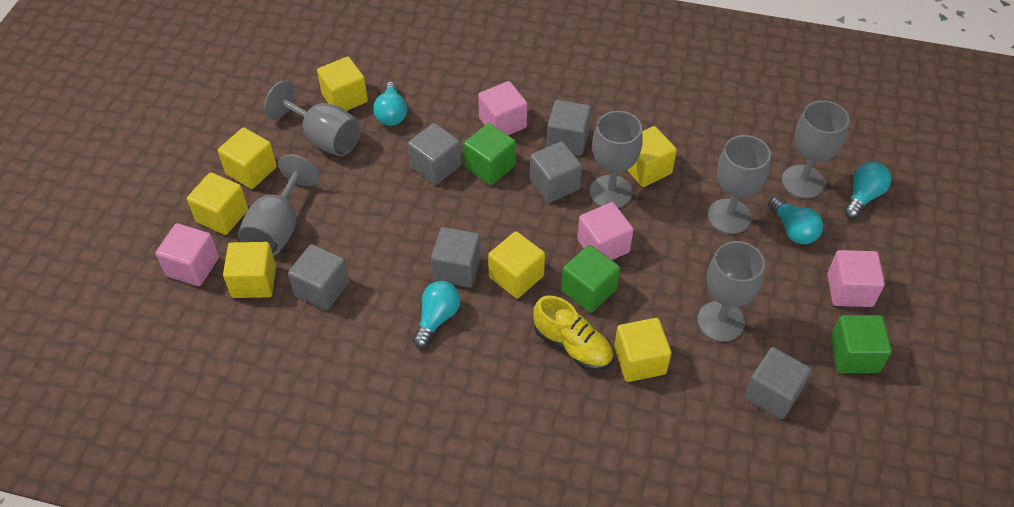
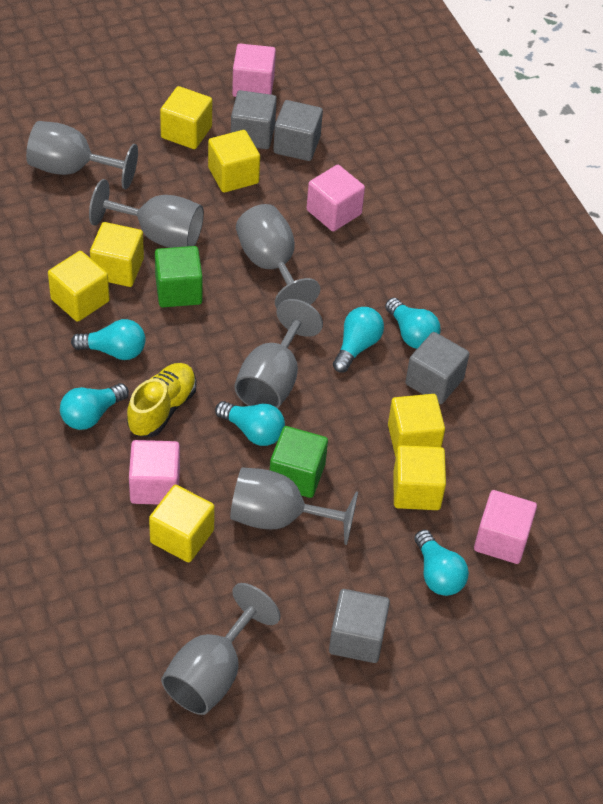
green cube: [464,123,516,185] [561,245,620,313] [830,315,892,373] = 3 -> [155,246,203,307] [270,426,328,498] = 2
grey cube: [288,244,349,310] [408,123,461,185] [431,227,481,288] [530,141,582,203] [547,100,591,156] [745,347,811,419] = 6 -> [231,90,277,149] [273,100,323,161] [329,589,390,663] [406,332,469,404] = 4
turquoise light bulb: [373,81,407,126] [413,281,461,348] [768,196,823,244] [844,162,891,218] = 4 -> [60,383,129,430] [71,319,146,360] [215,401,285,446] [333,307,384,373] [385,298,441,349] [414,530,469,596] = 6

